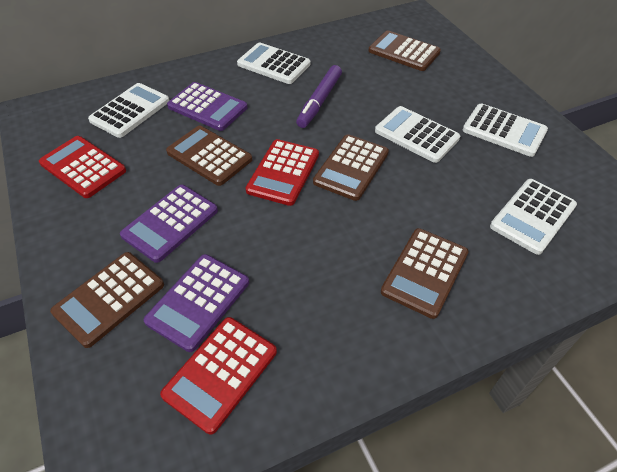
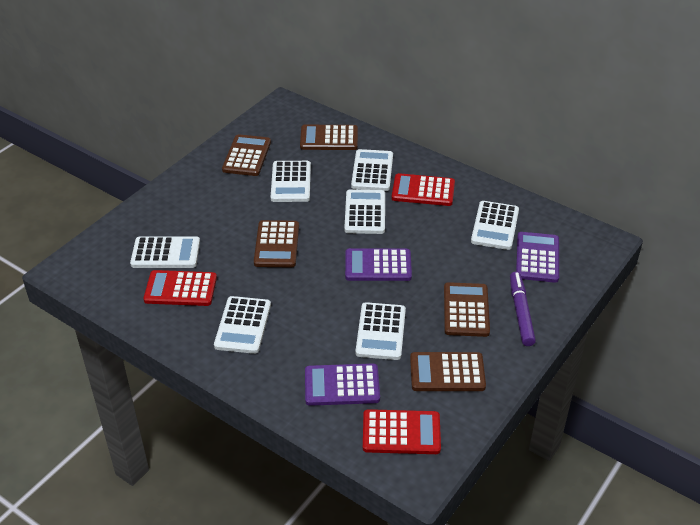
white calculator: [88,83,170,138] [237,42,311,84] [375,106,460,163] [463,103,548,157] [490,179,577,255] = 5 -> [130,236,200,268] [214,296,271,354] [271,161,311,202] [344,189,385,234] [351,149,393,191] [355,302,406,360] [471,201,519,250] = 7

